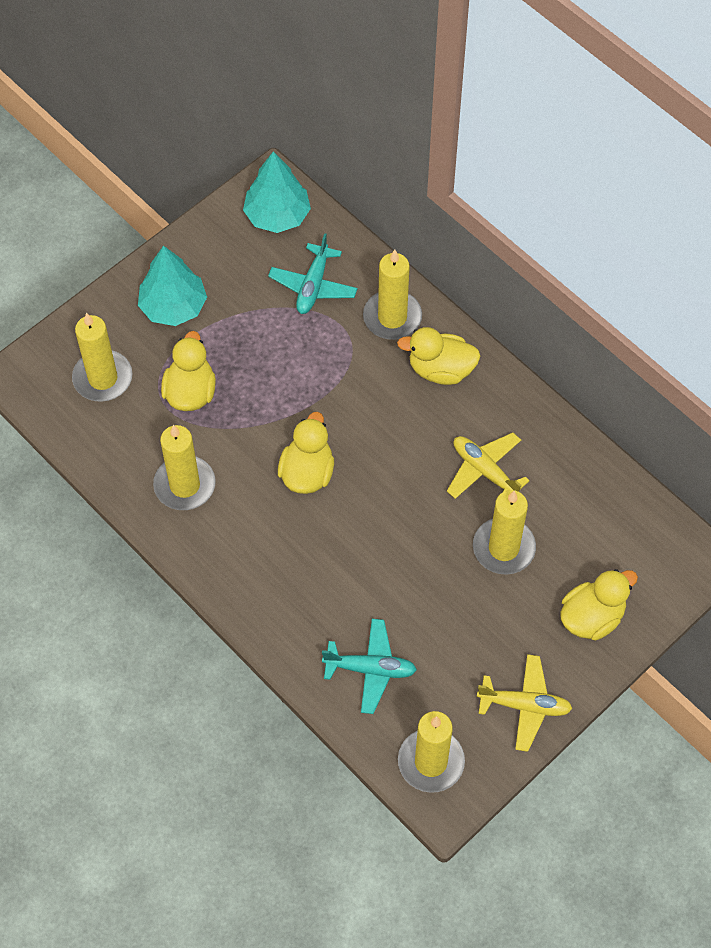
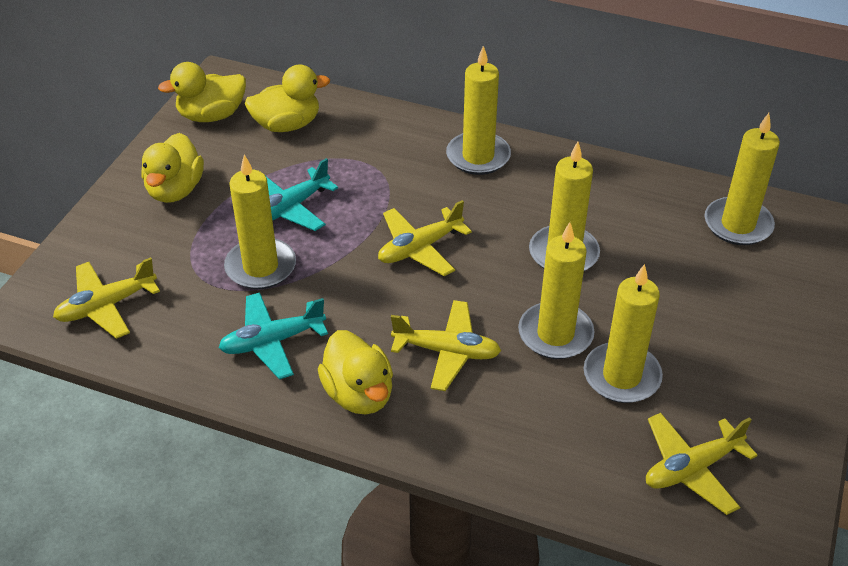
turquoise tree: [138,245,207,326] [243,151,311,233] = 2 -> none = 0
yellow candle: [72,313,132,402] [153,425,216,510] [363,250,422,340] [398,711,465,793] [473,490,536,575] = 5 -> [224,155,296,289] [446,46,511,175] [518,222,595,359] [529,142,600,271] [584,264,663,403] [704,113,780,245] = 6
yellow plane: [447,433,530,499] [477,654,573,752] = 2 -> [53,257,160,339] [378,200,472,276] [391,300,501,391] [646,413,757,515] = 4

